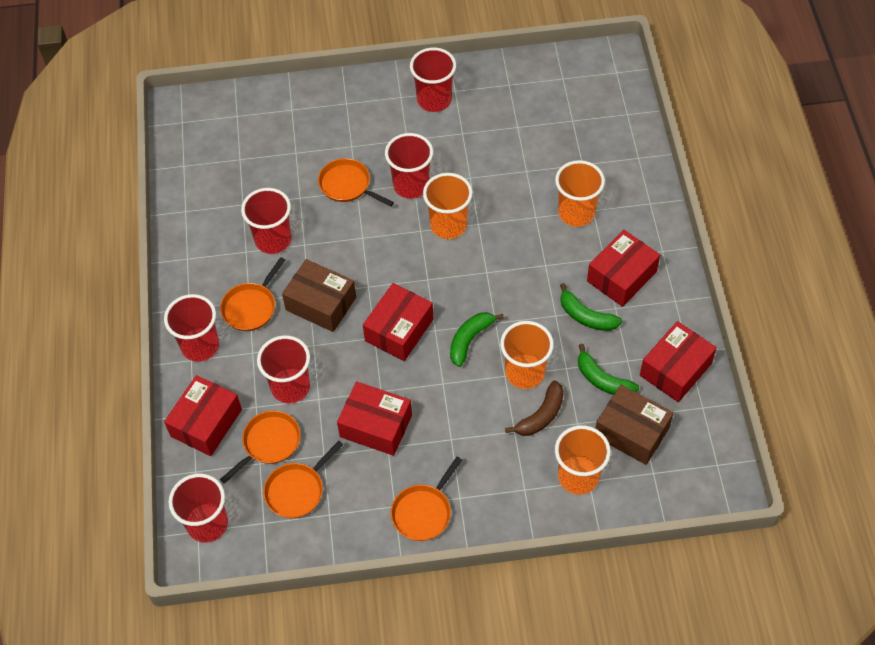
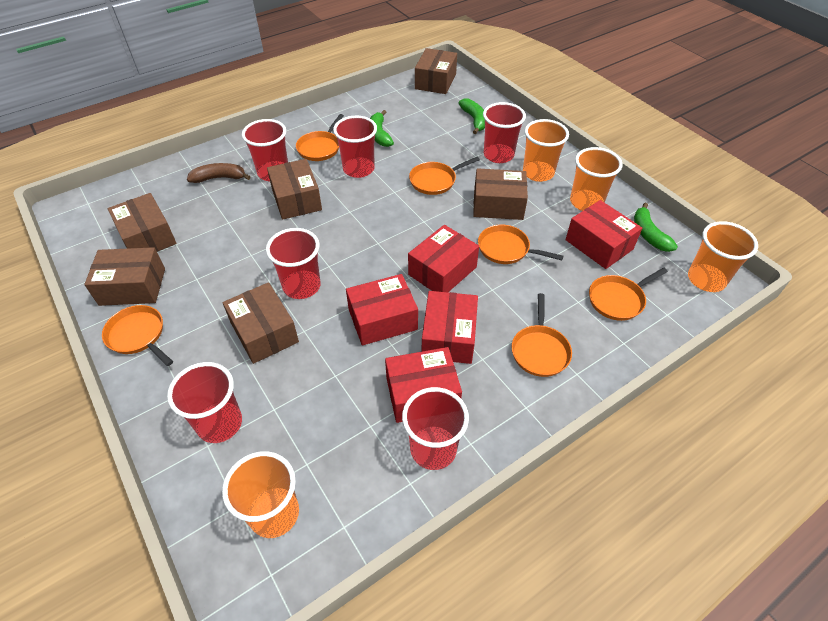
brown box: [282,259,356,332] [596,385,673,465] = 2 -> [84,247,165,306] [108,193,177,252] [223,282,299,364] [267,159,322,220] [415,48,457,94] [473,168,528,220] = 6
orange pan: [220,257,285,331] [220,411,300,484] [263,441,343,518] [318,158,394,207] [391,457,462,541] = 5 -> [102,305,173,366] [296,114,344,161] [409,157,480,195] [478,225,564,264] [511,293,572,377] [589,268,668,321] = 6

